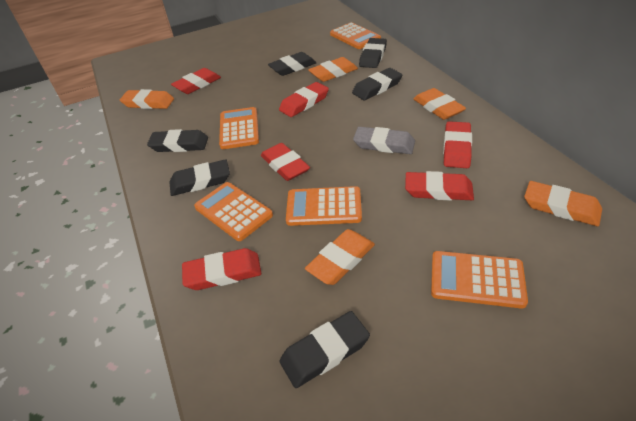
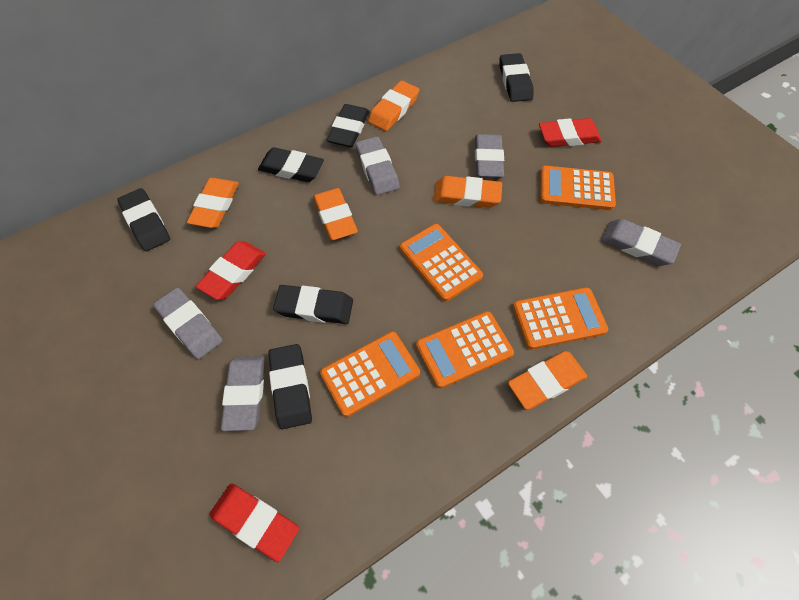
grey eraser: [353,127,415,154] = 1 -> [153,287,223,359] [221,356,265,431] [355,136,400,195] [475,134,504,178] [601,219,681,266] = 5
red eraser: [171,68,221,94] [182,248,261,290] [261,143,310,181] [279,82,329,117] [405,171,474,201] [443,121,472,168] = 6 -> [196,241,266,300] [210,483,299,562] [539,118,602,147] = 3

